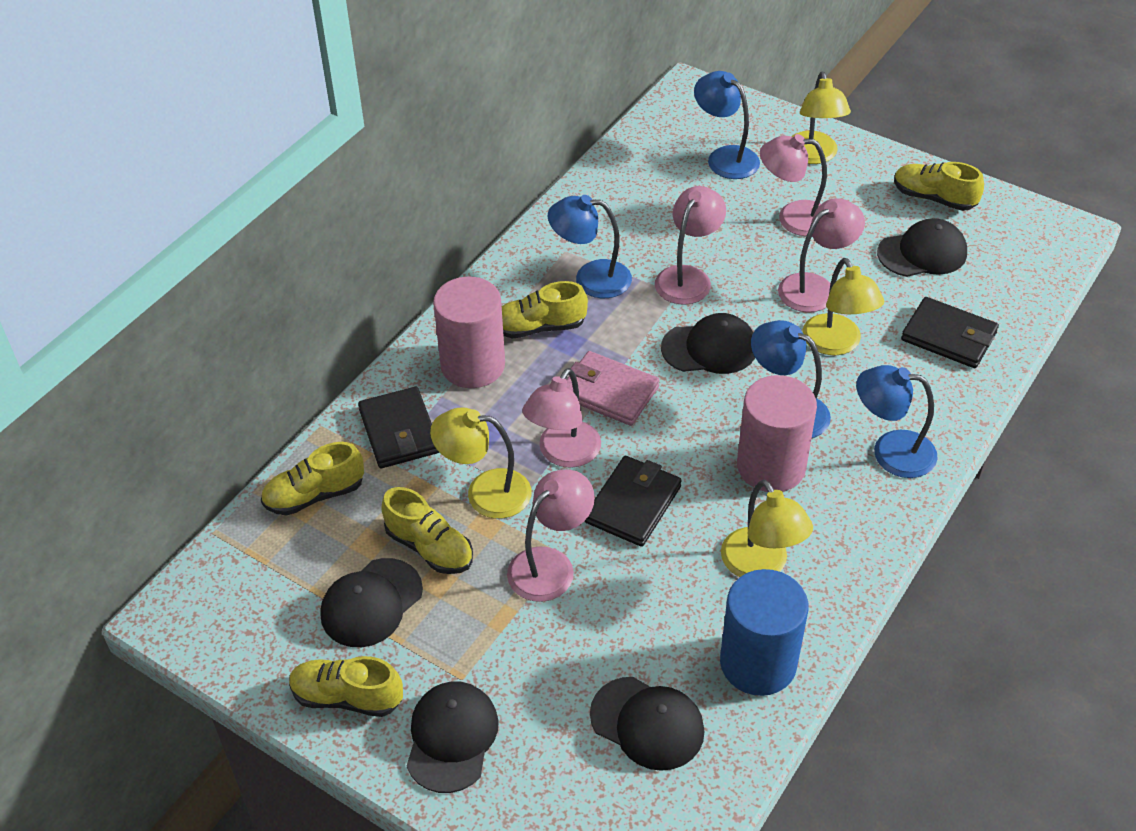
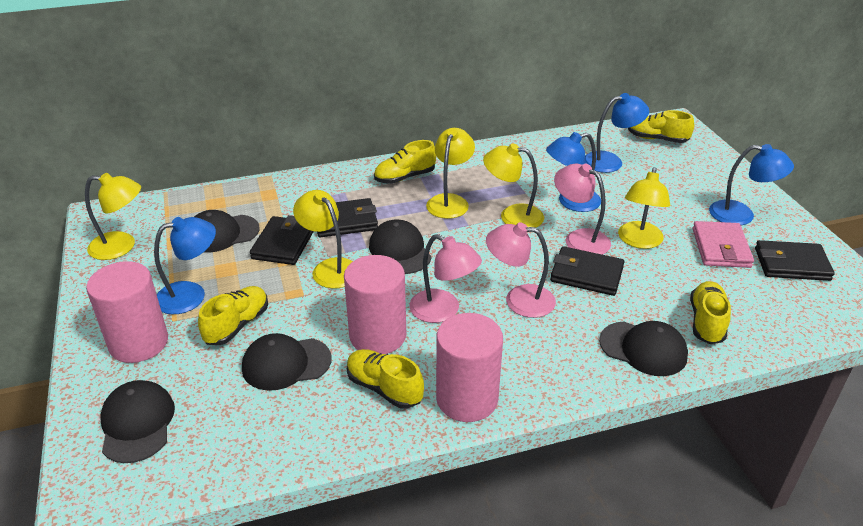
black wallet: [358,387,439,468] [585,456,682,547] [901,297,999,368] = 3 -> [250,215,314,265] [317,198,378,237] [550,246,624,296] [755,240,834,281] = 4
blue cylinder: [720,569,808,696] = 1 -> none = 0
pink cylinder: [433,277,505,388] [737,375,817,492] = 2 -> [86,261,168,363] [344,255,406,354] [436,313,503,422] = 3
pink lamp: [507,470,595,602] [522,368,601,468] [655,186,726,305] [760,134,827,236] [778,198,865,312] = 5 -> [409,234,482,323] [486,222,556,318] [554,164,611,255] = 3
yellow lamp: [430,407,532,519] [721,480,813,577] [791,72,851,164] [802,258,884,355] = 4 -> [85,173,141,260] [293,190,353,289] [426,128,475,219] [483,143,544,228] [618,167,670,249] = 5

